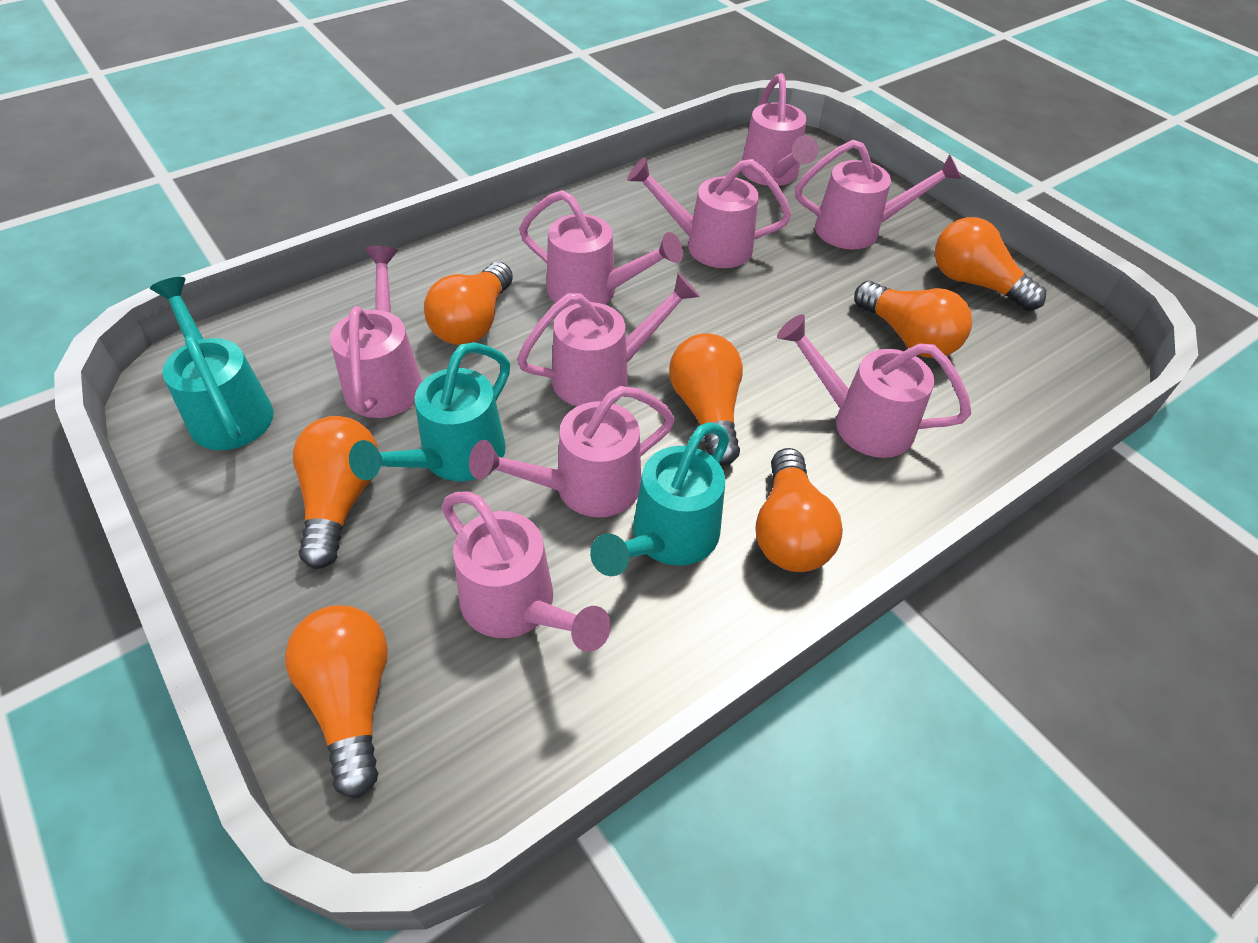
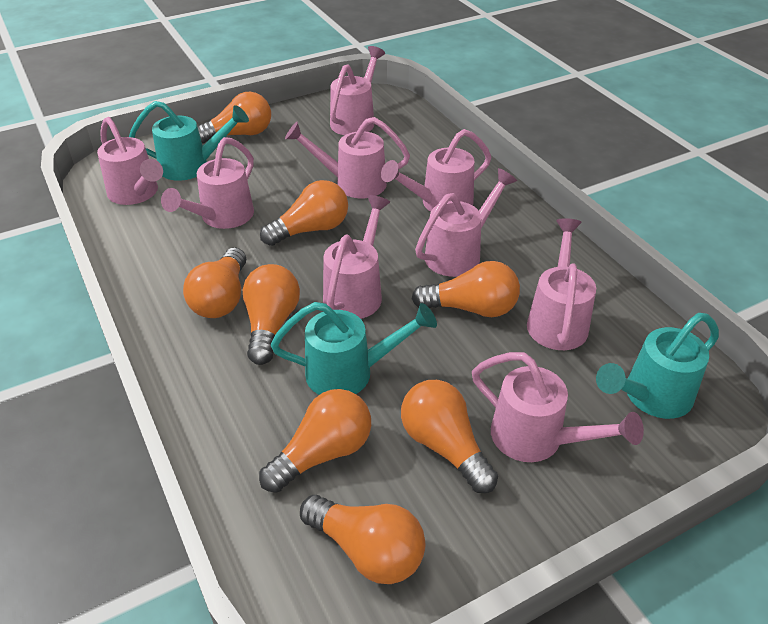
orange light bulb: [285,605,388,798] [293,416,378,569] [424,262,513,345] [669,333,743,466] [755,448,843,572] [854,281,972,358] [935,217,1046,311] = 7 -> [183,248,246,318] [197,92,271,144] [243,264,300,365] [259,389,371,493] [260,180,348,246] [300,495,426,584] [401,380,498,493] [411,261,520,317] = 8

